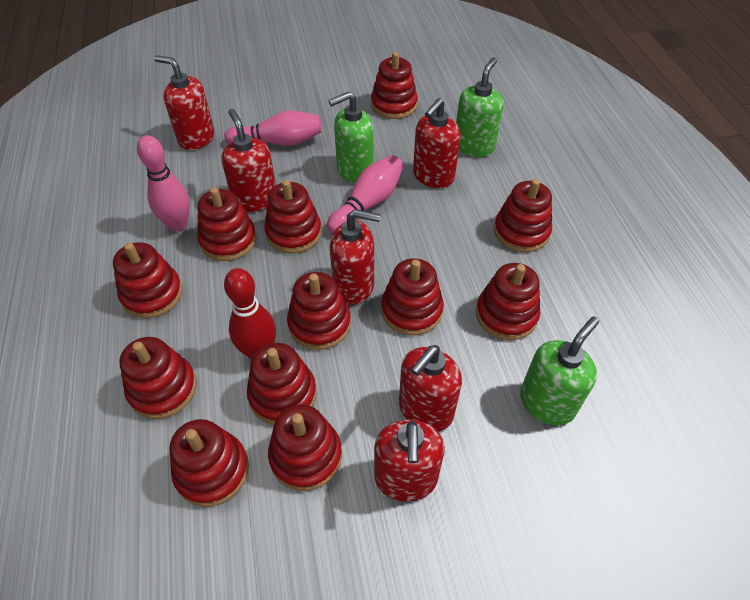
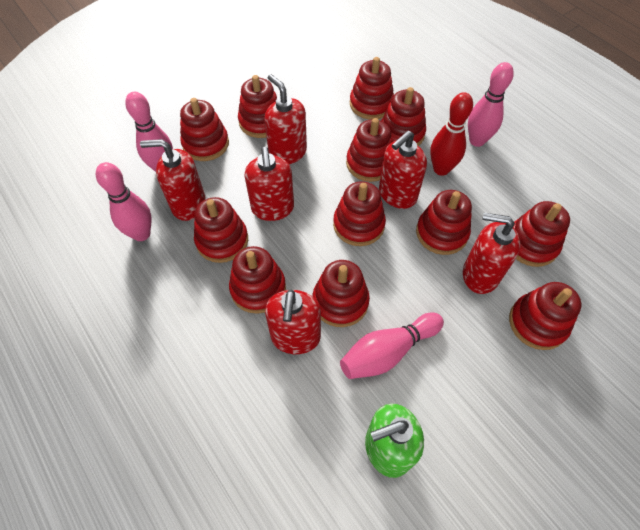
green soap dispenser: [328,91,373,183] [456,57,504,157] [520,316,599,425] = 3 -> [365,404,424,478] = 1
pink bowling pin: [137,135,190,232] [224,111,322,146] [327,155,403,234] = 3 -> [96,162,152,241] [125,92,173,172] [340,312,444,379] [468,62,514,147] = 4

